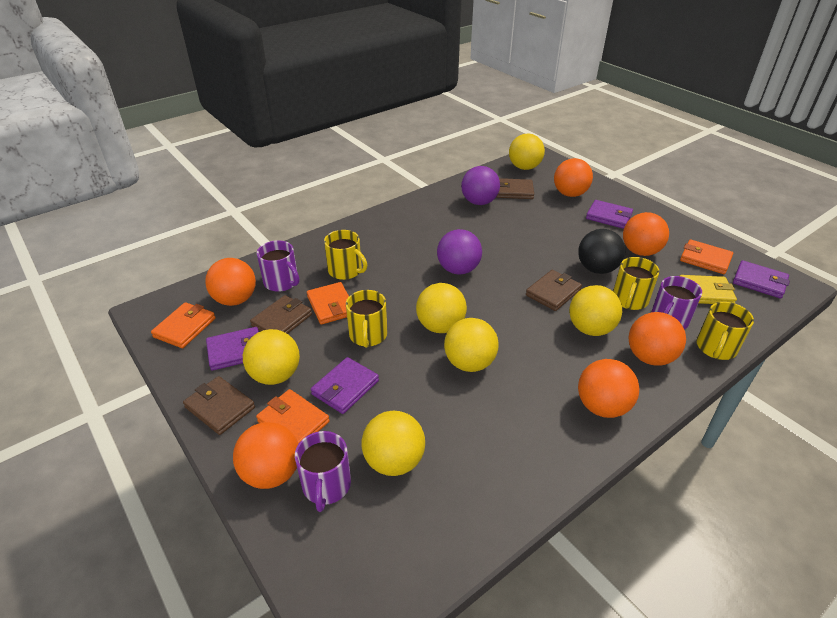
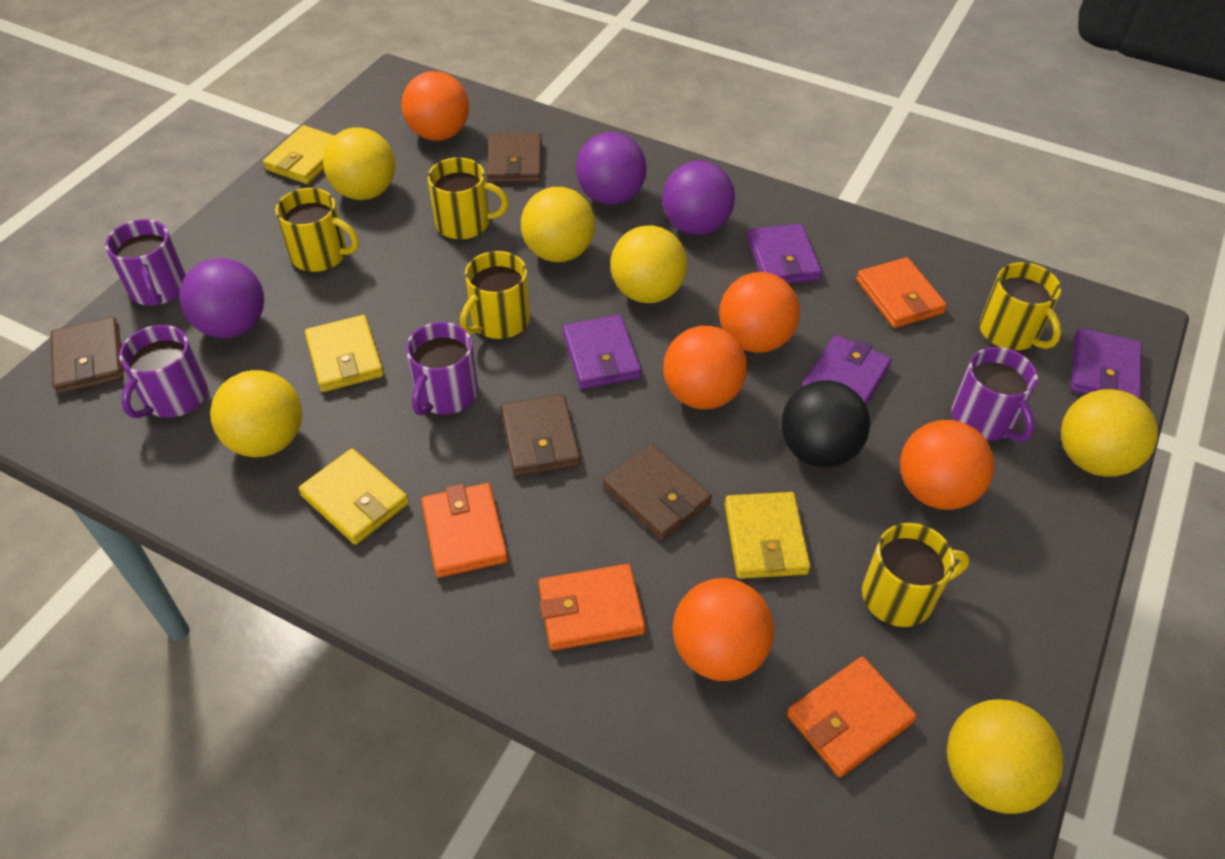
orange ball: [205,258,256,306] [233,422,298,489] [554,158,593,197] [578,359,639,418] [623,212,669,256] [629,312,686,365] = 6 -> [402,71,469,141] [663,326,747,409] [673,578,774,681] [719,272,800,353] [900,420,995,510] = 5
purple ball: [437,229,482,274] [461,166,500,205] = 2 -> [179,258,264,338] [576,132,647,205] [662,161,735,235] = 3
purple mug: [257,240,299,292] [295,431,351,512] [651,276,702,329] = 3 -> [105,219,186,305] [119,325,208,419] [406,322,478,416] [951,347,1038,442] = 4
yellow mug: [324,230,367,280] [346,290,387,348] [613,257,659,310] [696,302,754,360] = 4 -> [275,188,359,272] [427,157,509,240] [460,251,530,339] [862,523,970,627] [979,262,1061,350] = 5
yellow wallet: [680,275,737,304] = 1 -> [263,125,335,184] [298,448,409,545] [305,315,384,392] [725,492,811,579] = 4

